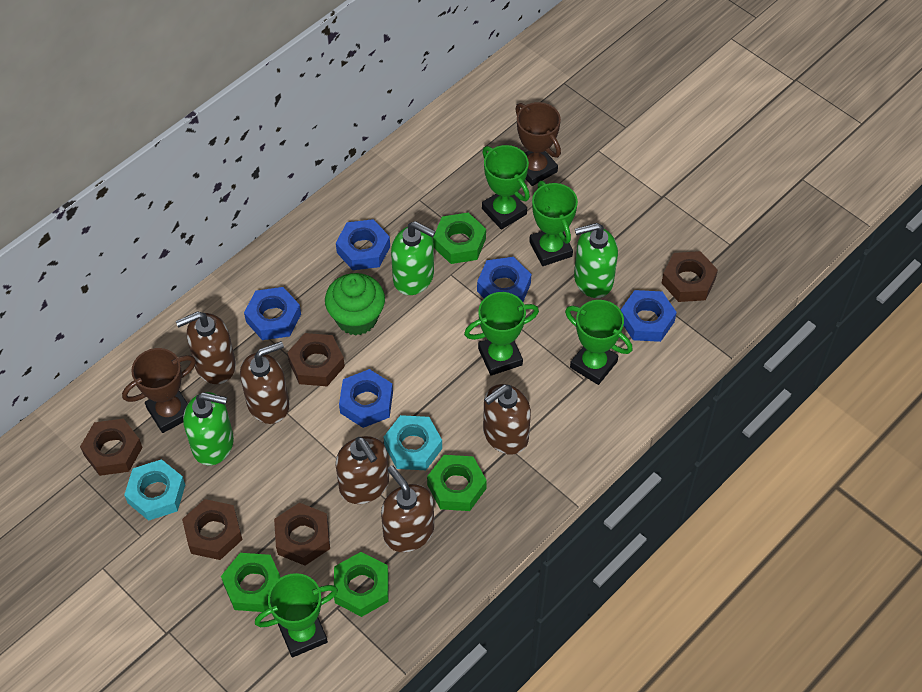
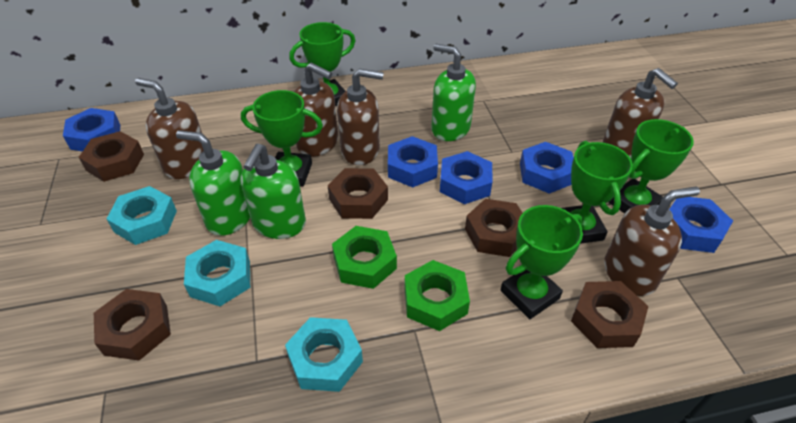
brown trophy: [122,348,196,433] [515,102,561,186] = 2 -> none = 0
green cupcake: [325,273,385,336] = 1 -> none = 0
green nut: [221,553,281,612] [334,552,388,617] [427,455,487,511] [433,212,486,264] = 4 -> [332,226,397,289] [404,260,470,331] = 2
turquoise nut: [124,459,185,521] [384,415,442,470] = 2 -> [107,186,177,245] [184,240,250,306] [285,317,363,392] = 3

